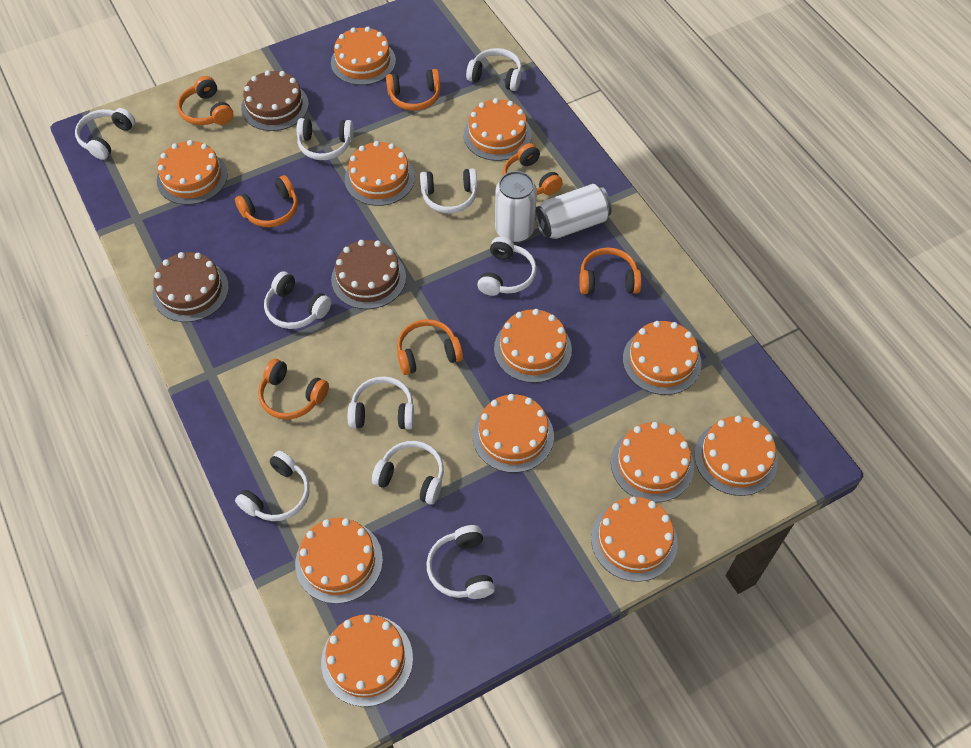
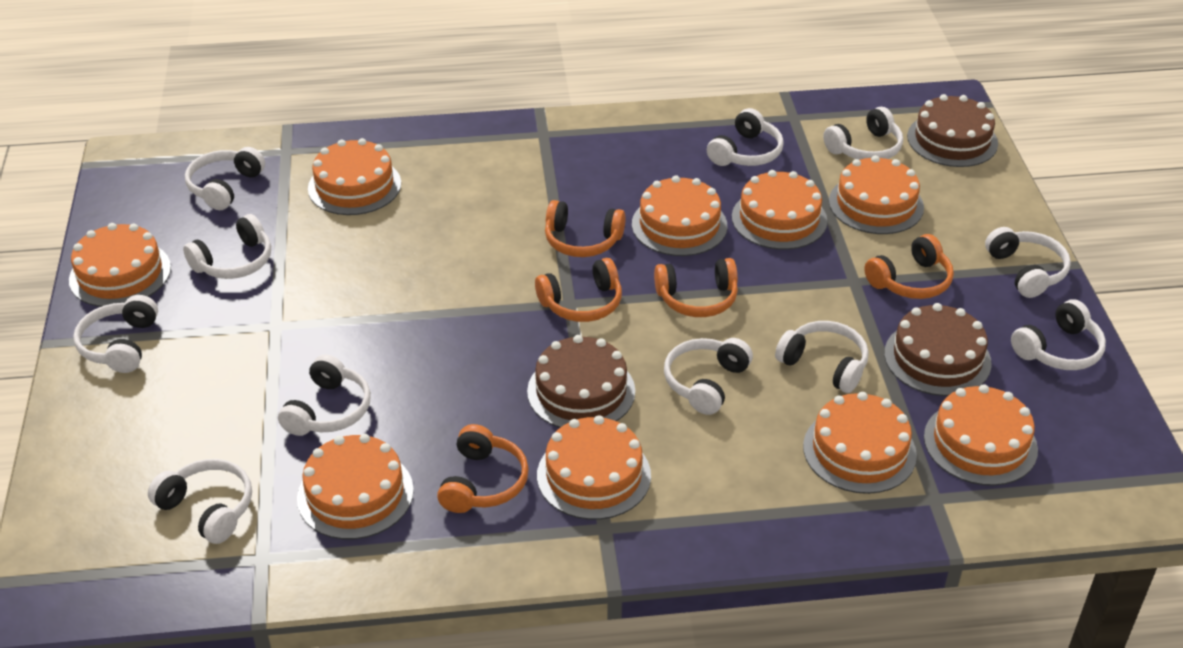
orange cake: [157,140,228,205] [295,518,383,604] [321,614,413,707] [331,27,396,85] [345,141,415,206] [464,98,532,161] [472,394,554,473] [494,309,572,383] [591,497,678,582] [611,422,694,502] [623,321,701,395] [694,416,778,496] = 12 -> [69,223,171,307] [297,434,414,539] [308,138,401,215] [537,415,651,520] [632,175,727,256] [732,170,827,250] [803,392,917,494] [829,155,924,234] [924,384,1038,486] = 9
orange headphones: [177,76,233,125] [235,175,298,227] [258,359,329,420] [386,69,440,111] [397,319,463,375] [503,143,563,195] [579,247,642,294] = 7 -> [437,424,529,513] [535,258,622,322] [545,200,626,257] [654,258,738,317] [864,234,954,299] = 5
white can: [495,171,537,243] [535,184,612,239] = 2 -> none = 0
white headphones: [75,108,135,160] [235,451,310,521] [264,271,332,329] [296,118,354,160] [348,376,414,429] [372,441,444,505] [420,169,477,213] [426,525,495,599] [466,48,522,91] [477,237,537,296] = 10 -> [73,295,158,373] [148,459,252,544] [183,214,271,279] [185,147,265,210] [278,354,371,436] [664,338,753,415] [707,108,784,166] [775,321,869,393] [823,107,903,160] [985,227,1071,298] [1011,300,1106,370] = 11

